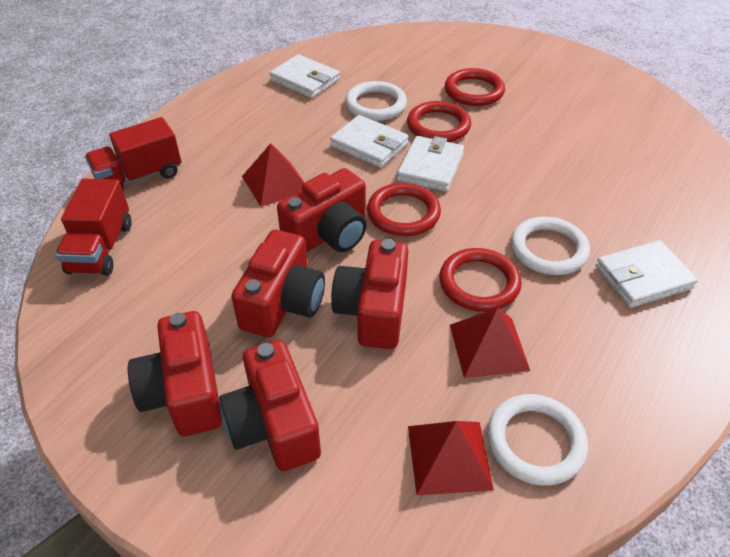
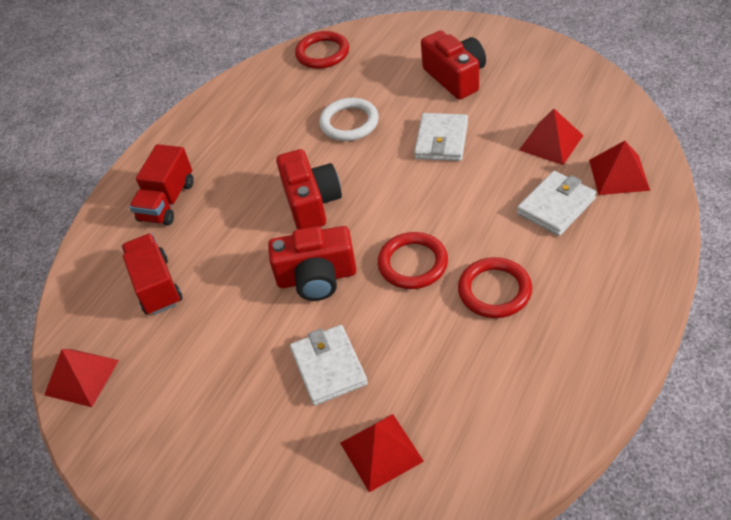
red camera: [128,311,222,436] [219,340,321,471] [231,230,325,337] [277,168,367,252] [331,239,408,349] = 5 -> [268,226,356,301] [276,149,342,230] [421,30,486,100] = 3
red pyramid: [242,143,305,207] [408,421,494,495] [450,308,530,378] = 3 -> [44,349,119,407] [340,414,424,492] [519,109,584,165] [589,141,650,195] = 4
red ring: [367,183,441,236] [407,101,471,142] [439,248,522,312] [445,68,505,106] = 4 -> [295,31,349,69] [378,232,448,289] [458,257,532,318] = 3
white ring: [345,81,407,121] [487,394,588,486] [511,217,590,275] = 3 -> [319,98,379,141] = 1
white wallet: [270,55,340,98] [330,115,409,168] [397,136,464,191] [596,240,698,308] = 4 -> [290,325,368,406] [414,113,468,161] [517,171,596,236] = 3

